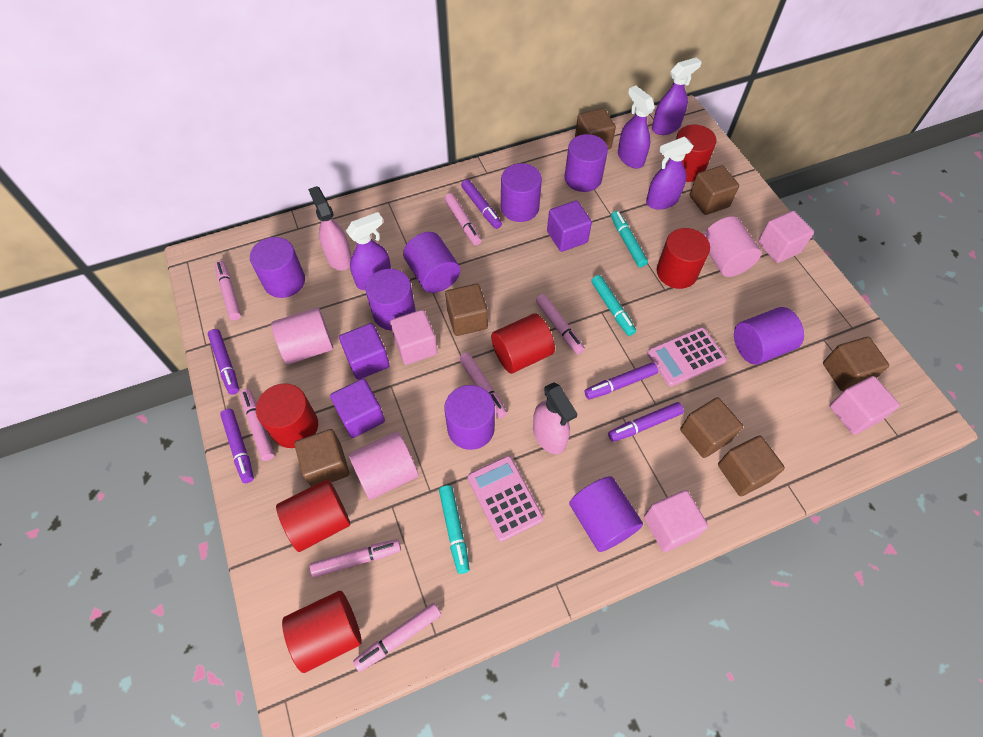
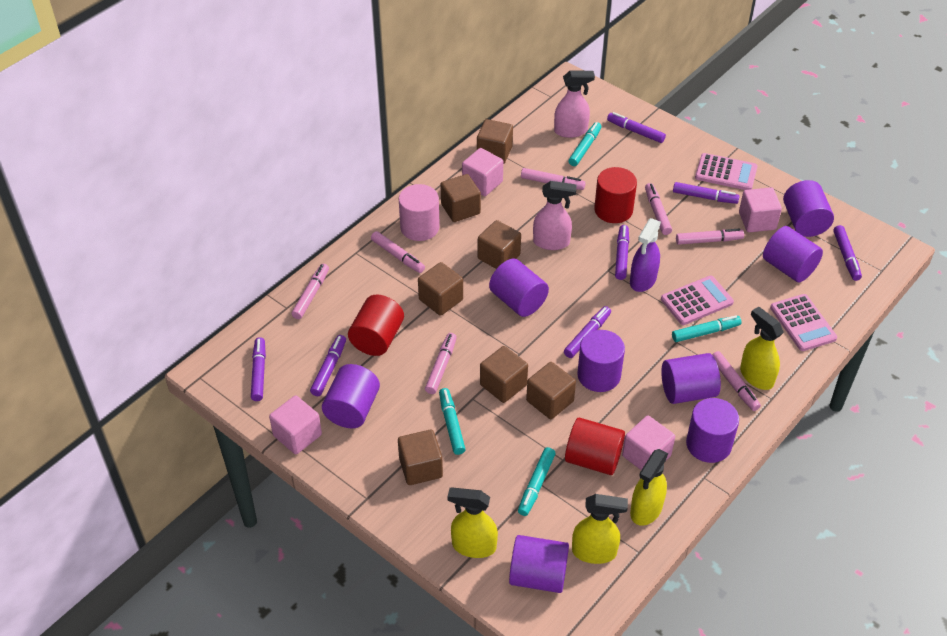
pink calculator: [468,456,543,542] [647,327,727,386] = 2 -> [661,276,734,325] [695,153,758,190] [770,294,837,351] = 3
pink cylinder: [271,307,333,365] [349,432,418,500] [703,216,761,277] = 3 -> [399,184,440,241] = 1
purple cube: [330,378,385,438] [339,323,390,380] [547,200,592,252] = 3 -> none = 0
purple marker: [208,329,239,395] [220,409,254,483] [461,179,502,229] [585,362,658,399] [608,402,684,442] = 5 -> [251,337,266,401] [310,335,346,396] [564,306,611,358] [607,112,666,143] [615,225,629,280] [673,182,740,204] [833,225,862,281] = 7
purple spray bottle: [346,212,391,290] [618,86,655,168] [646,137,694,210] [652,57,701,135] = 4 -> [630,218,661,292] = 1
red cylinder: [256,383,318,448] [276,479,350,552] [282,591,362,673] [491,313,555,374] [657,228,710,289] [676,125,716,182] = 6 -> [348,295,404,356] [565,418,625,475] [594,167,637,223] = 3
turquoise marker: [439,485,470,574] [591,275,636,336] [611,211,648,267] = 3 -> [439,388,466,455] [518,447,556,516] [568,122,602,166] [672,315,742,342] = 4
yellow spray bottle: none = 0 -> [448,488,498,558] [572,494,628,564] [630,449,668,526] [740,307,784,390] = 4

